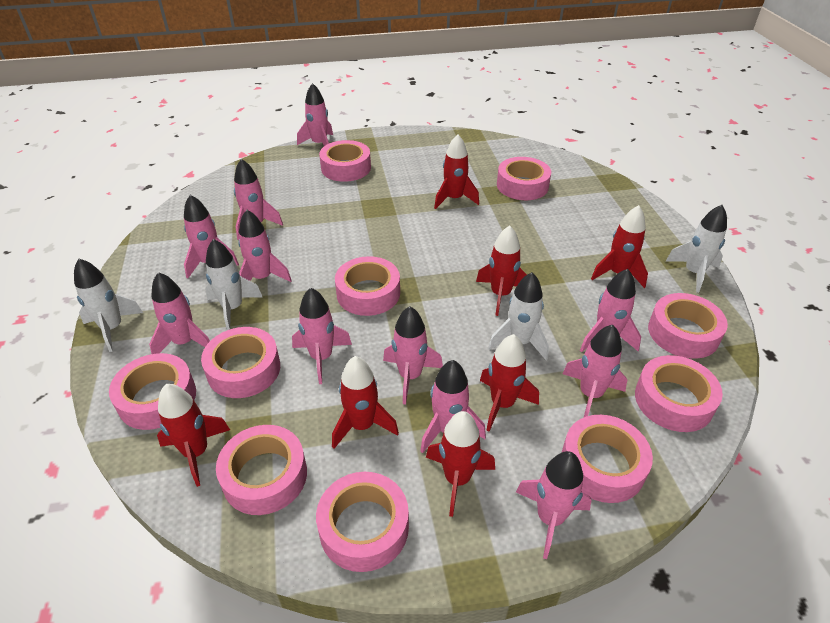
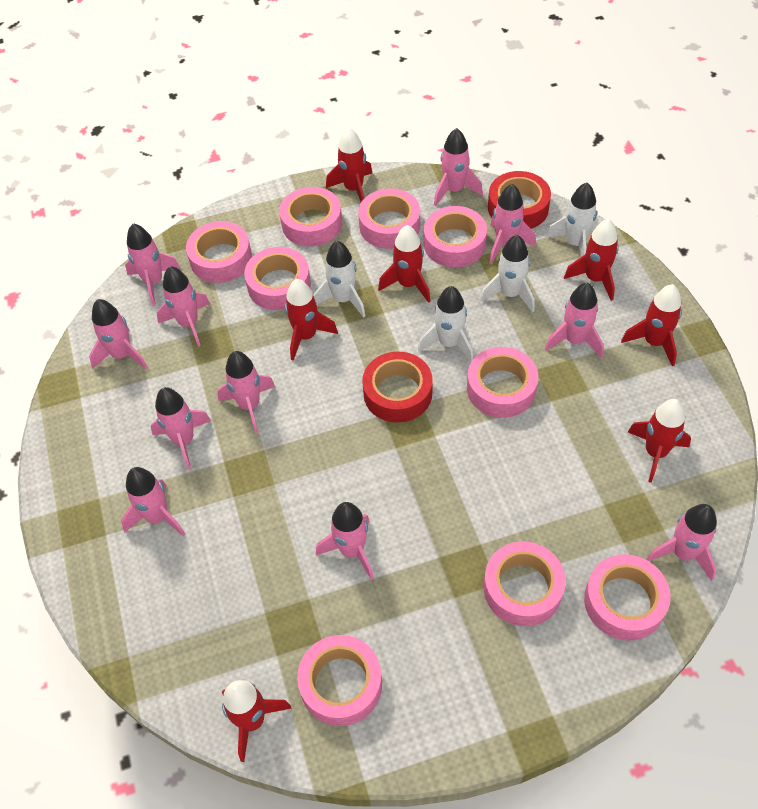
pink tape: [109,353,196,430] [201,327,280,398] [216,425,307,515] [316,472,409,572] [319,140,371,182] [335,256,400,316] [497,157,551,200] [562,415,653,503] [635,355,723,432] [648,293,728,359] = 10 -> [186,221,252,283] [244,247,311,310] [279,187,342,246] [297,635,382,726] [358,189,420,249] [424,206,487,267] [467,347,538,418] [484,541,566,626] [584,554,670,641] = 9
red tape: none = 0 -> [362,352,433,423] [488,171,551,229] = 2

